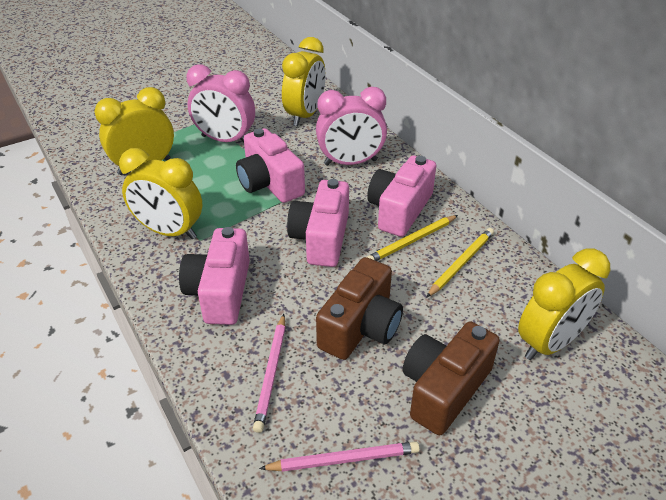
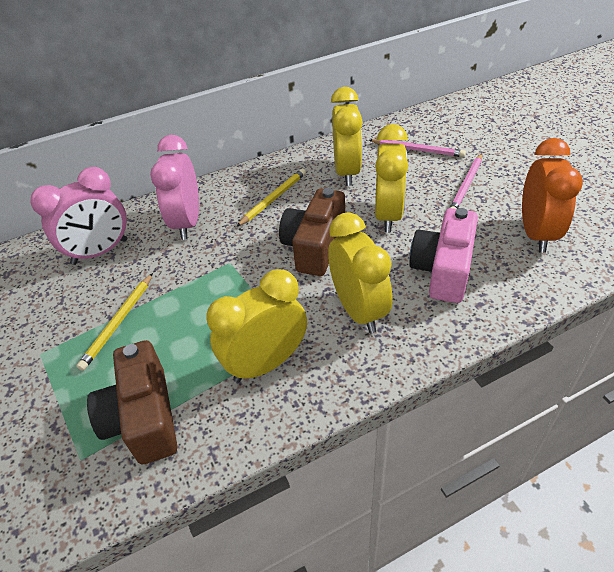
orange clock: none = 0 -> [522,138,583,253] = 1
pink camera: [179,227,250,325] [236,128,305,203] [287,179,349,267] [367,156,436,237] = 4 -> [409,208,478,303] = 1

